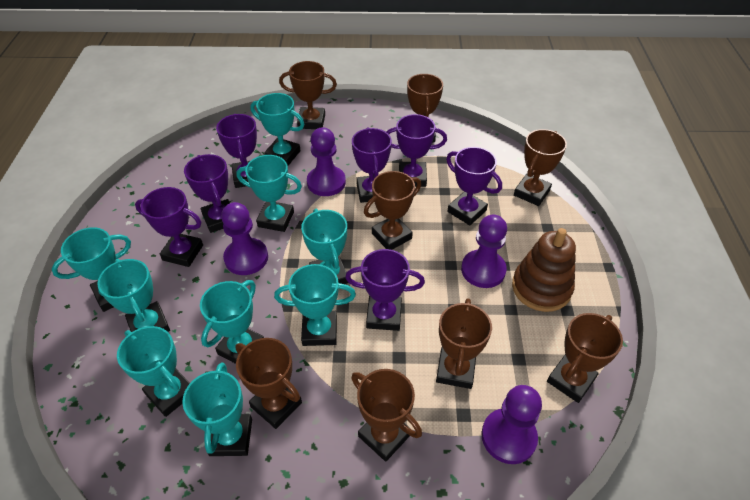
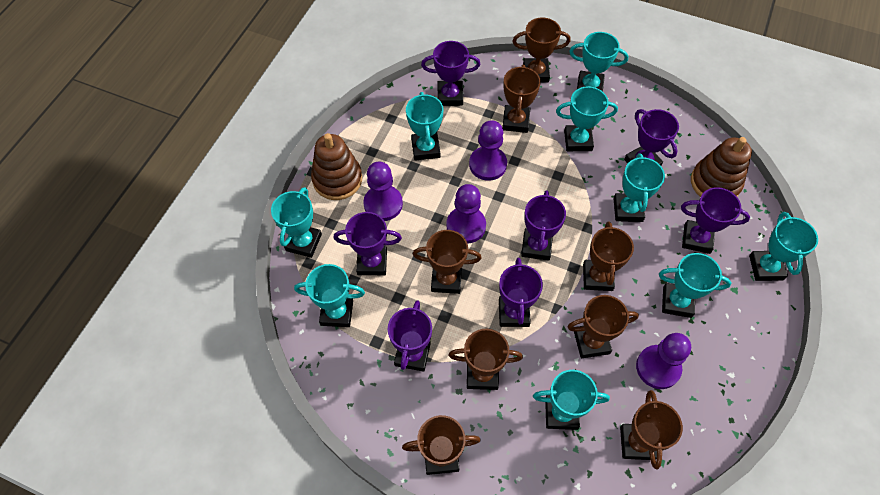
brown stacking toy: [512,228,576,312] = 1 -> [311,133,362,200] [691,137,752,197] = 2

